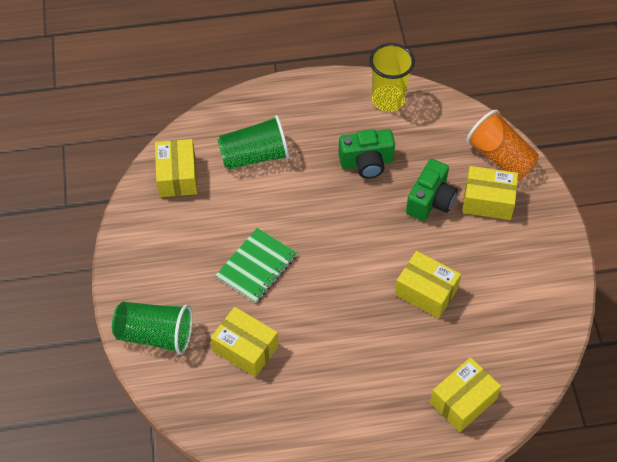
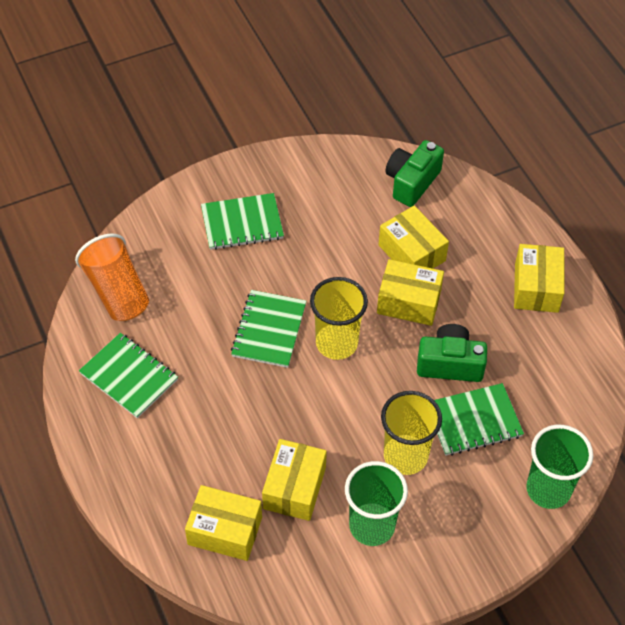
green notebook: [215,228,297,303] = 1 -> [79,333,178,418] [201,193,284,250] [231,290,306,368] [434,383,524,456] = 4
yellow cup: [369,43,415,112] = 1 -> [310,277,368,360] [381,391,442,475] = 2

